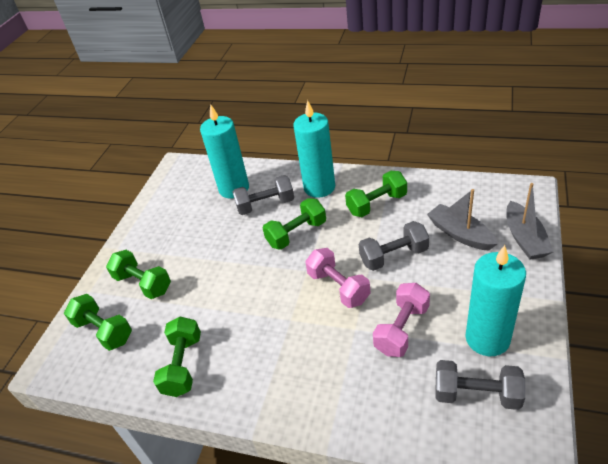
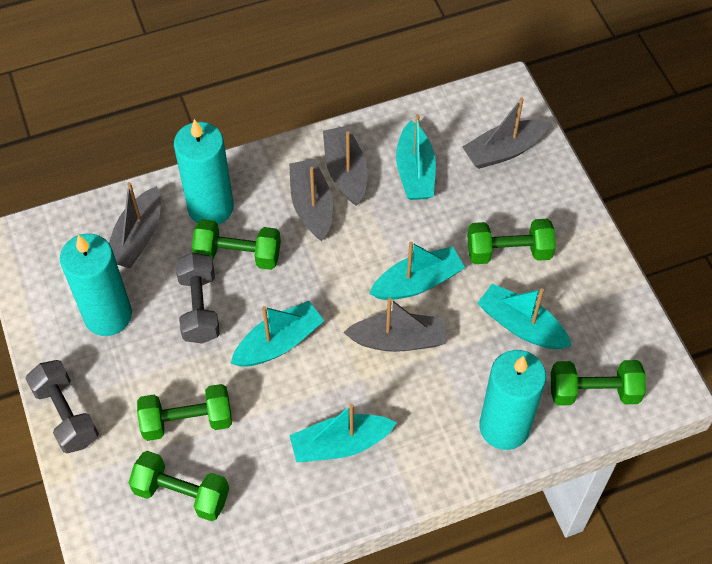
grey boat: [427,189,498,250] [506,183,553,260] = 2 -> [109,182,161,268] [289,159,333,241] [323,126,367,206] [343,298,447,352] [462,98,550,169] = 5
grey dumbbell: [233,175,294,215] [359,221,429,271] [435,360,525,410] = 3 -> [25,360,99,453] [175,252,220,344] = 2
pink dumbbell: [305,248,370,308] [373,283,430,357] = 2 -> none = 0
turquoise boat: none = 0 -> [230,301,324,367] [289,403,397,462] [369,242,465,300] [396,114,436,200] [477,284,572,349] = 5

